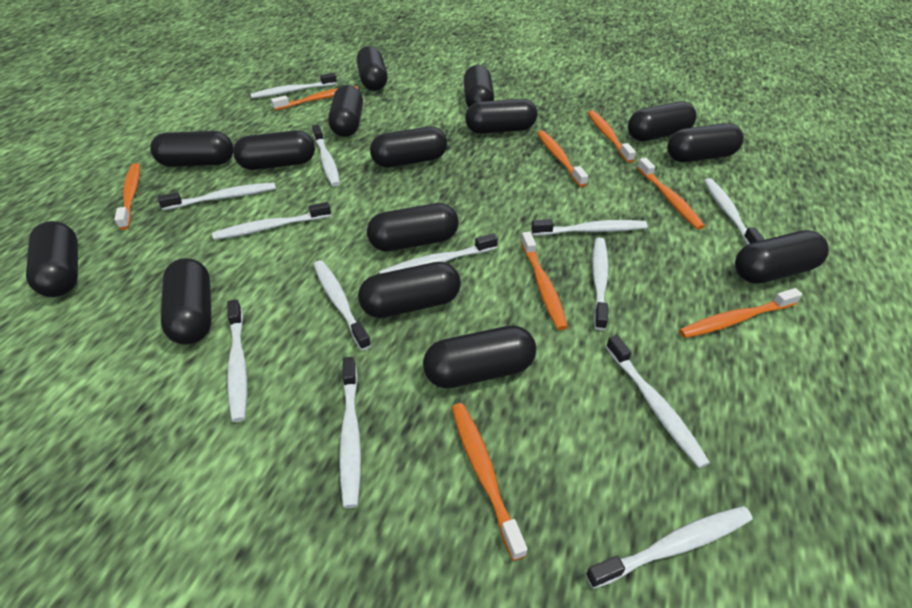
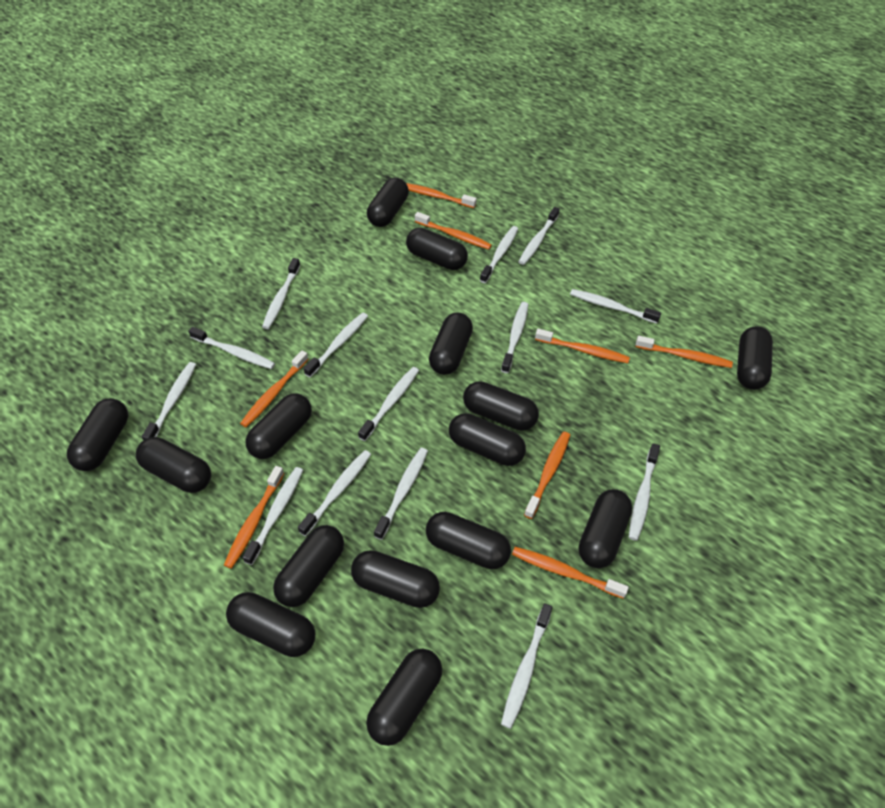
white toothbrush: [158,182,276,210] [212,202,331,240] [227,299,247,422] [251,73,337,99] [312,124,340,186] [313,260,371,351] [339,357,361,508] [379,233,498,274] [531,219,648,236] [586,506,753,589] [592,238,608,330] [606,335,710,468] [704,178,765,245] = 13 -> [142,362,196,440] [188,327,275,369] [242,467,303,565] [262,258,300,329] [298,450,371,536] [304,312,368,377] [358,367,419,441] [374,448,428,540] [480,226,518,283] [501,302,528,373] [501,603,553,729] [519,207,560,265] [570,289,661,324] [629,443,660,541] = 14

